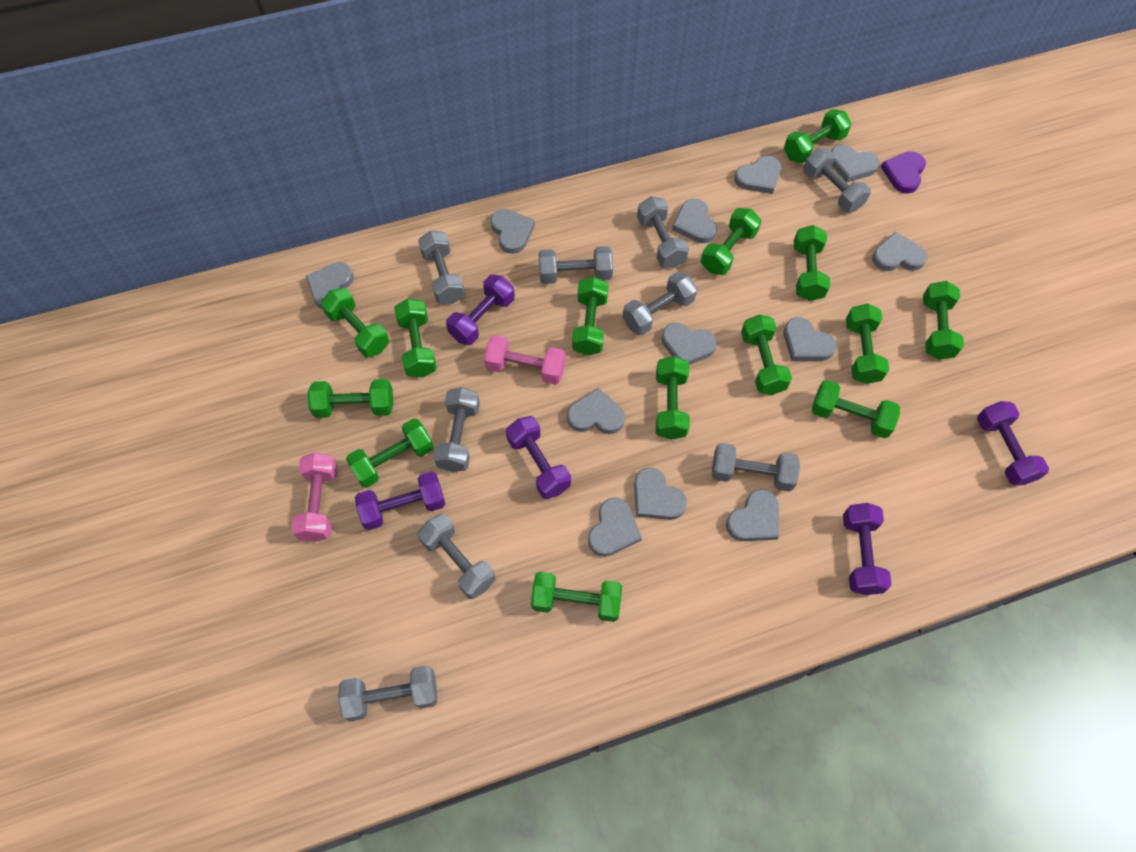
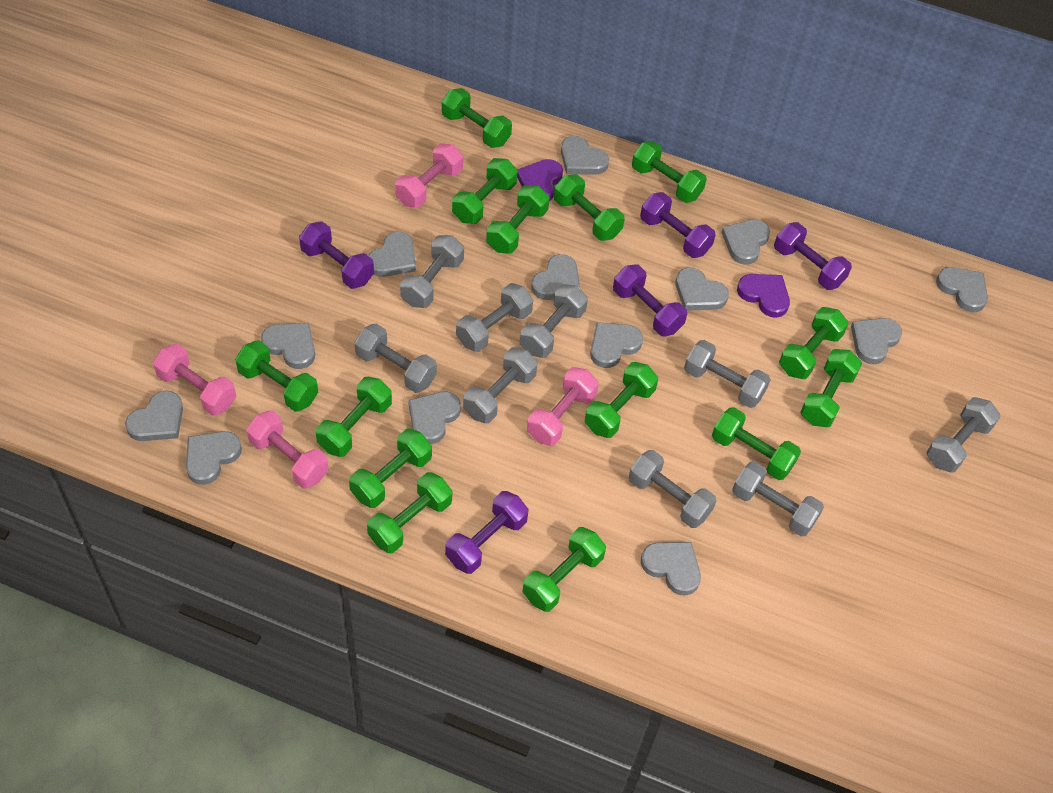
grey heart: [306,262,354,309] [490,209,535,254] [567,388,625,434] [588,498,642,557] [634,468,687,520] [662,323,717,365] [672,199,718,243] [726,489,779,541] [734,156,781,194] [784,317,836,361] [831,145,880,183] [872,232,927,271] = 12 -> [125,390,183,441] [186,431,242,485] [261,323,315,369] [368,232,416,277] [408,392,461,444] [531,254,581,300] [561,136,609,175] [590,322,643,368] [641,542,701,596] [675,267,729,311] [721,219,770,265] [851,318,902,364] [936,267,988,313] = 13
pink dumbbell: [291,452,338,542] [484,335,566,385] = 2 -> [153,344,237,416] [246,411,329,489] [395,143,463,208] [527,367,599,446] = 4
purple heart: [881,151,926,194] = 1 -> [517,159,563,201] [737,274,790,318] = 2

